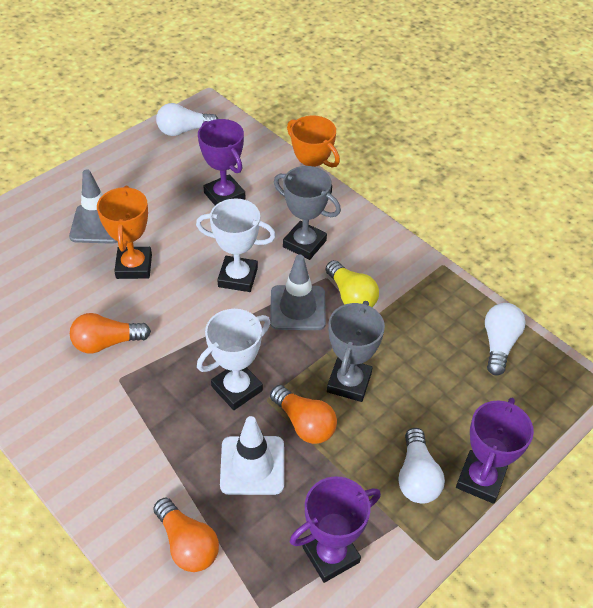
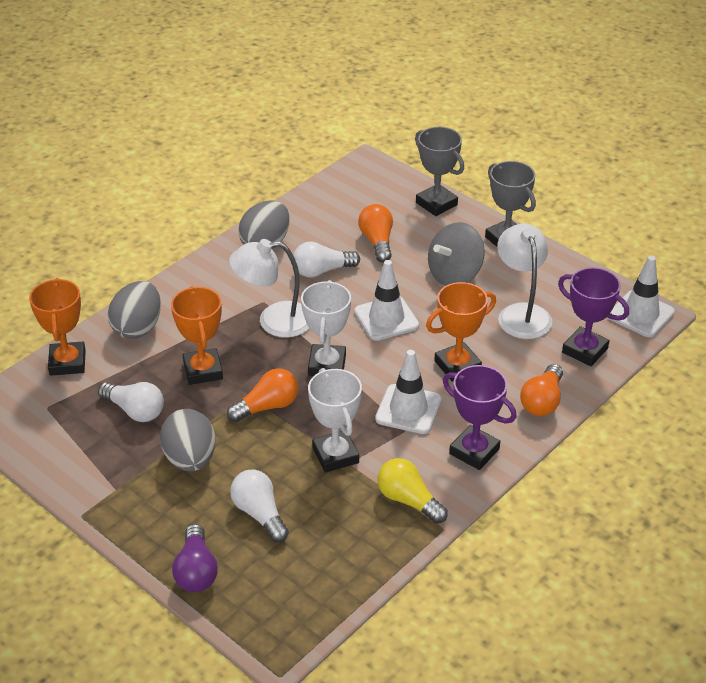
grey egg: none = 0 -> [108,281,161,339] [160,409,215,472] [238,200,290,249] = 3
grey spinning top: none = 0 -> [428,222,485,286] = 1
grey traffic cone: [69,170,118,244] [270,255,326,330] = 2 -> none = 0
orange trophy: [97,186,152,279] [287,115,340,194] = 2 -> [29,278,86,376] [171,286,223,385] [426,282,496,382] = 3
purple light bulb: none = 0 -> [172,524,218,592] = 1
purple trophy: [198,119,246,205] [290,476,381,583] [456,398,534,504] = 3 -> [443,365,517,470] [558,267,629,366] = 2
white lamp: none = 0 -> [229,239,309,337] [497,223,552,339] = 2
white traffic cone: [220,416,284,495] = 1 -> [354,260,419,341] [375,350,442,434] [609,256,675,337] = 3

